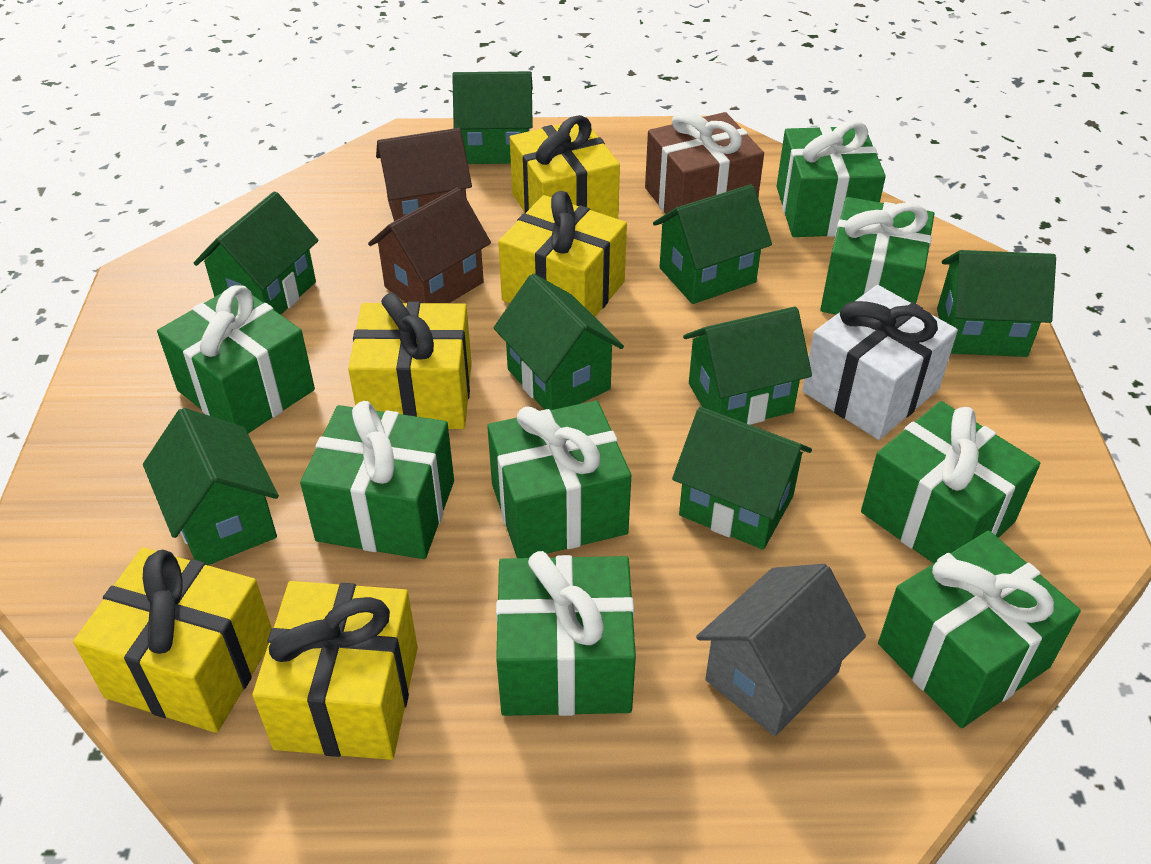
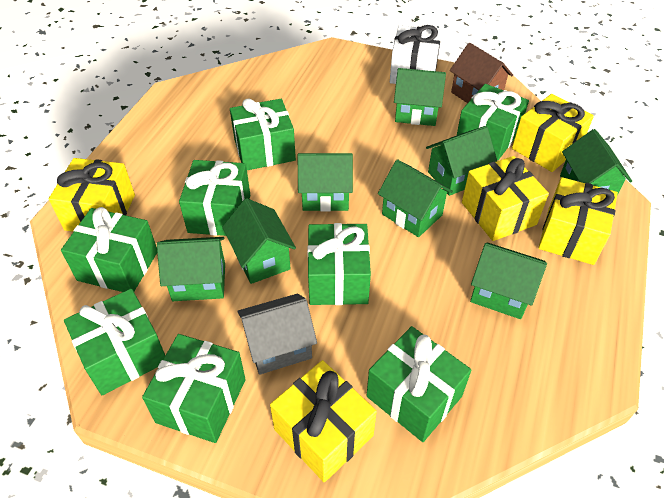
brown gift: [645,111,764,214] = 1 -> none = 0
brown house: [368,187,491,303] [376,128,472,221] = 2 -> [450,43,513,103] = 1

